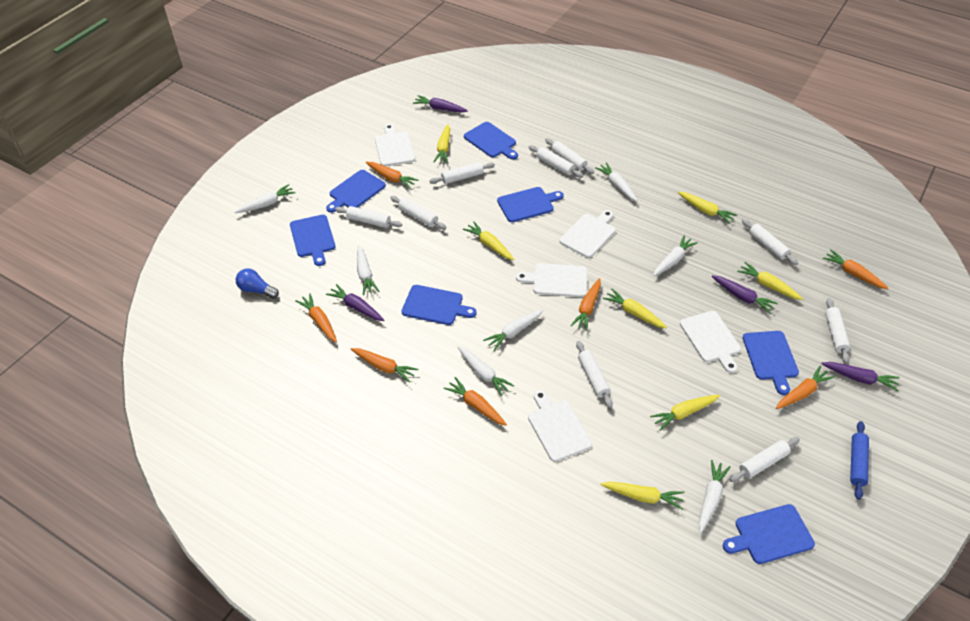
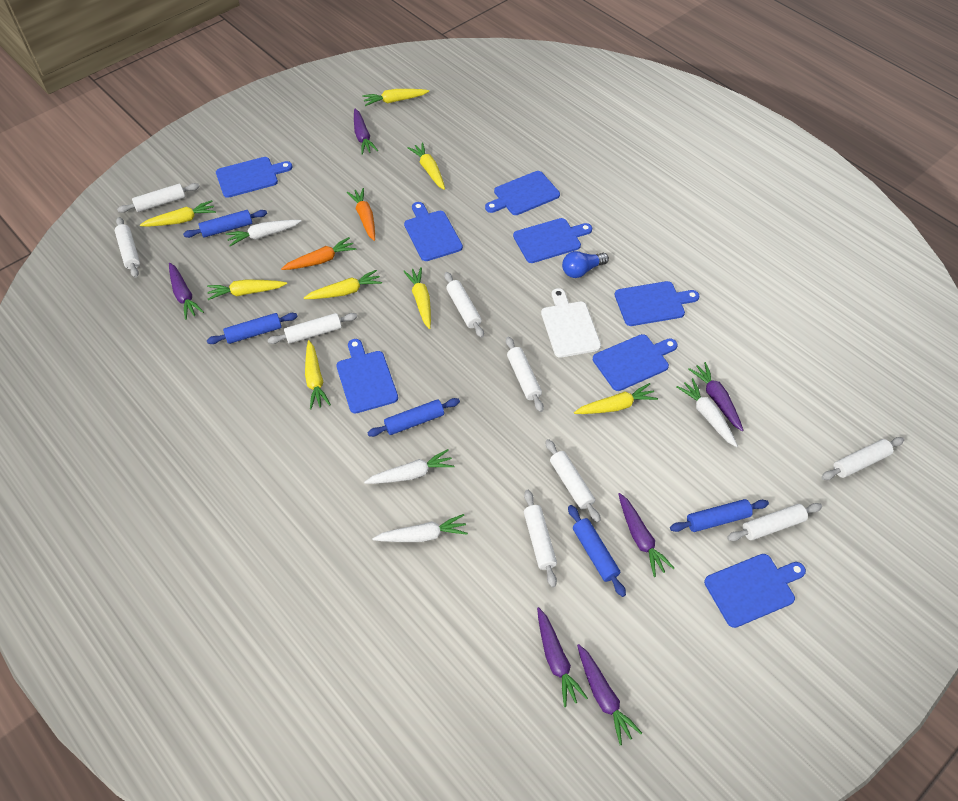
blue cutting board: [290,215,335,266] [326,170,386,213] [401,285,477,325] [464,122,518,160] [497,187,564,222] [723,504,815,564] [742,331,799,395] = 7 -> [216,157,293,198] [336,339,398,413] [404,202,463,261] [485,171,560,215] [513,218,592,263] [593,334,678,391] [614,281,700,326] [704,554,806,628] = 8
blue rolling pin: [850,421,869,500] = 1 -> [183,210,267,238] [207,313,298,344] [367,398,460,437] [568,505,626,597] [670,499,769,532] = 5
orange carrot: [295,293,337,343] [351,348,418,383] [366,162,419,189] [443,377,507,426] [570,278,601,331] [776,366,835,409] [823,250,889,289] = 7 -> [281,237,356,270] [347,188,375,241] = 2
purple carrot: [326,284,384,321] [413,95,468,113] [712,275,778,314] [821,362,900,391] = 4 -> [169,263,204,320] [354,109,378,155] [537,607,588,707] [577,644,642,745] [618,493,674,577] [688,362,743,431] = 6
white carrot: [234,184,296,213] [357,245,379,295] [458,346,515,396] [483,309,543,351] [595,163,638,202] [653,235,698,276] [699,460,731,533] = 7 -> [226,220,301,246] [364,449,455,484] [372,514,468,542] [677,378,738,447] = 4
white cutting board: [375,124,415,166] [516,263,587,297] [528,390,592,462] [560,210,615,258] [680,311,741,373] = 5 -> [541,288,601,358] = 1
yellow carrot: [434,124,450,163] [463,221,514,260] [601,482,684,510] [603,289,667,328] [650,395,720,431] [678,192,737,224] [737,262,803,300] = 7 -> [140,200,216,227] [207,279,287,300] [304,270,382,299] [305,340,331,410] [362,89,429,106] [403,267,431,329] [408,142,445,190] [574,383,658,414] = 8

